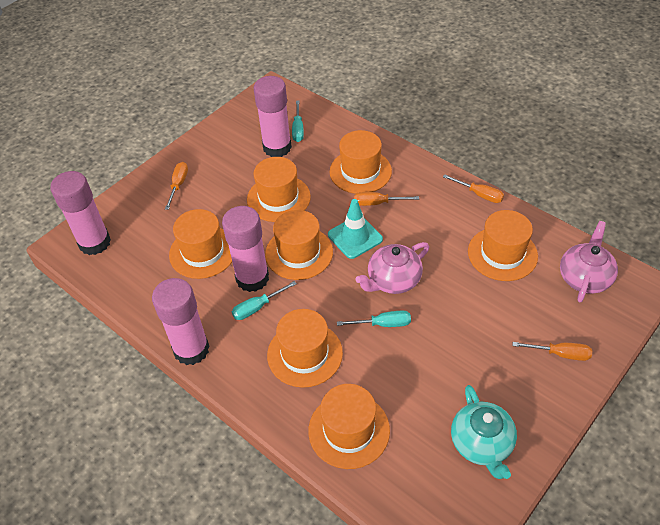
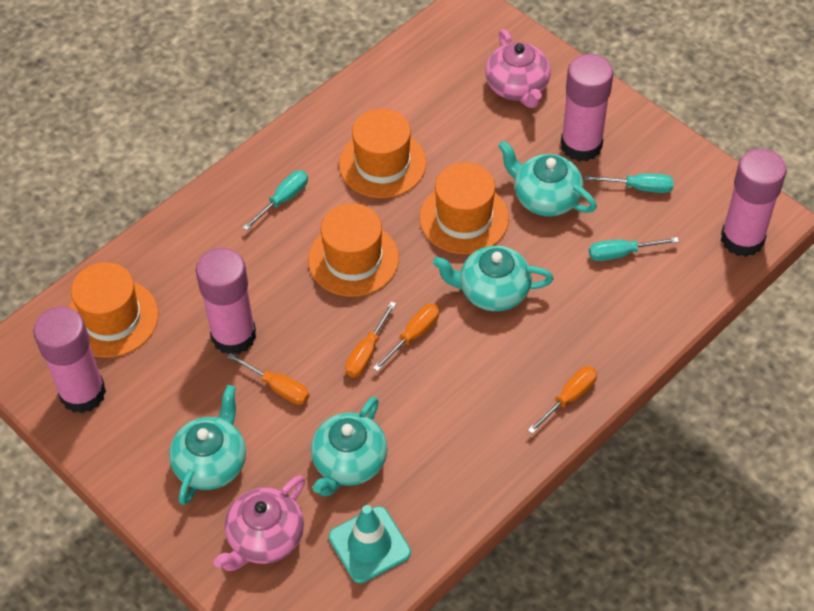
orange hat: [169,209,232,279] [247,157,311,222] [265,210,333,280] [267,309,343,388] [308,384,390,469] [330,130,392,194] [468,210,538,281] = 7 -> [68,262,158,358] [308,203,399,297] [339,109,426,198] [419,162,509,254] = 4
turquoise teapot: [451,385,517,479] = 1 -> [169,385,246,505] [311,396,388,497] [433,246,554,311] [498,141,597,216] = 4

